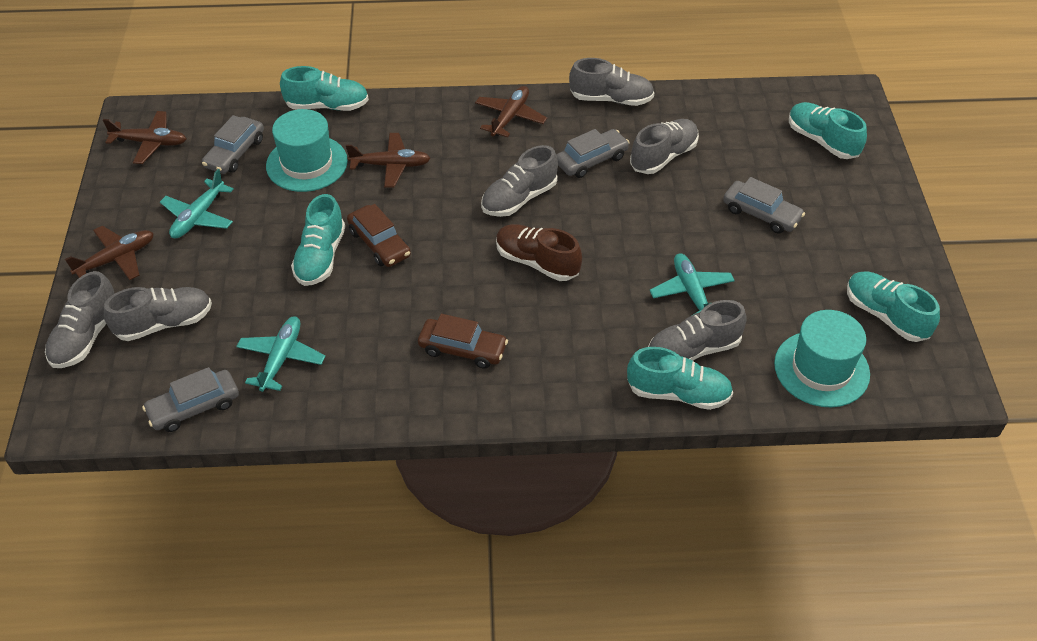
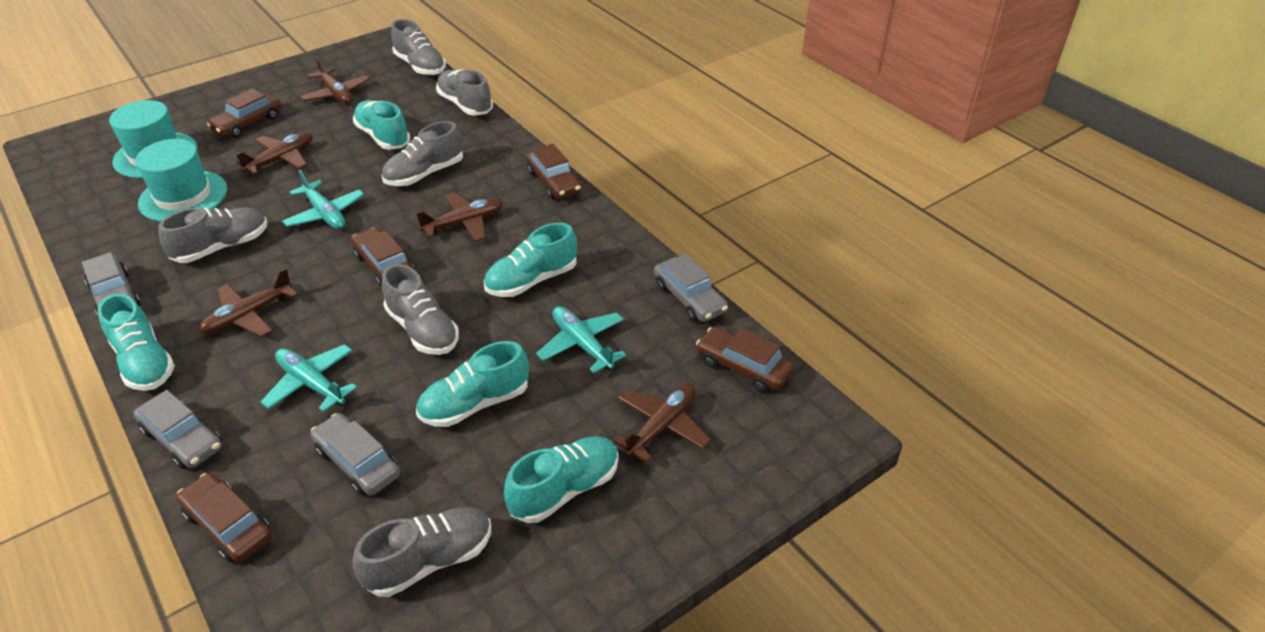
brown car: [347,204,411,267] [418,314,508,369] = 2 -> [176,473,272,562] [207,88,281,138] [352,227,414,288] [526,144,582,199] [696,327,794,392] = 5
brown plane: [65,226,154,280] [103,111,186,164] [346,133,431,187] [475,86,547,137] = 4 -> [199,268,298,337] [236,132,313,174] [300,57,370,104] [416,192,503,241] [612,384,711,463] = 5
brown shoe: [496,224,582,281] = 1 -> none = 0

